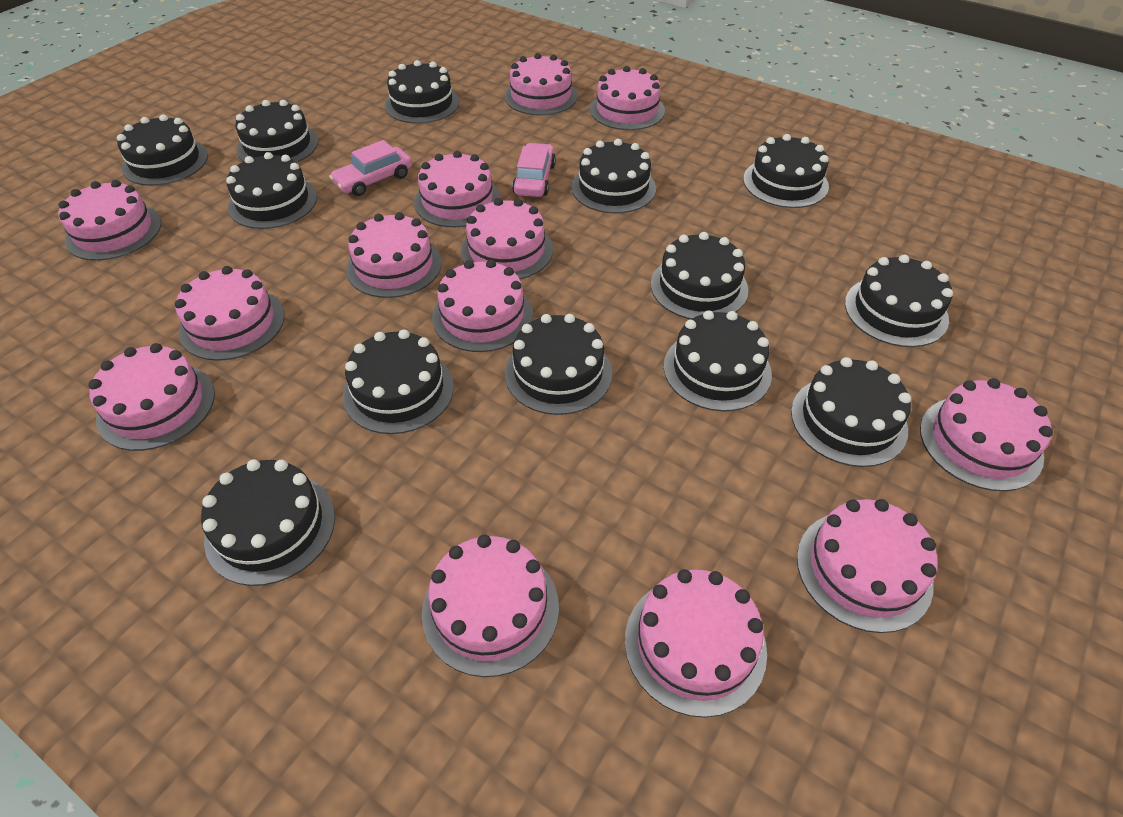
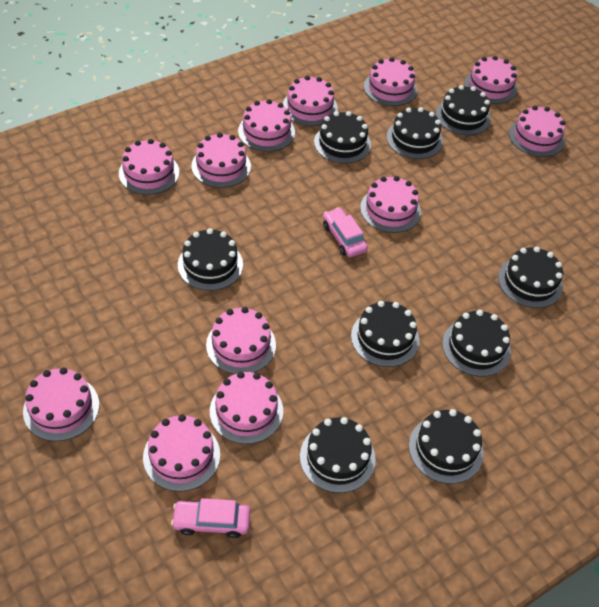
black cake: [117,114,208,186] [201,459,335,586] [226,152,317,229] [235,100,318,163] [343,329,454,434] [385,60,459,124] [505,314,612,415] [571,139,656,214] [651,232,749,319] [664,310,772,411] [743,134,829,208] [791,357,911,467] [845,255,953,347] = 13 -> [178,228,243,291] [300,417,376,493] [314,111,371,164] [351,301,419,367] [387,107,443,159] [409,409,484,484] [436,85,491,135] [442,310,511,377] [498,247,563,308] = 9
pink cake: [58,180,161,261] [89,343,215,451] [175,266,285,361] [346,212,442,298] [414,151,501,228] [422,535,559,677] [432,259,533,352] [461,198,553,280] [504,53,578,116] [590,66,665,130] [625,569,767,717] [797,499,937,633] [920,378,1053,491] = 13 -> [23,367,99,441] [119,139,179,195] [143,414,220,492] [191,133,251,188] [206,307,276,374] [210,371,283,444] [238,99,295,152] [283,76,338,126] [360,176,421,233] [364,57,417,106] [464,56,518,104] [509,106,565,157] = 12

